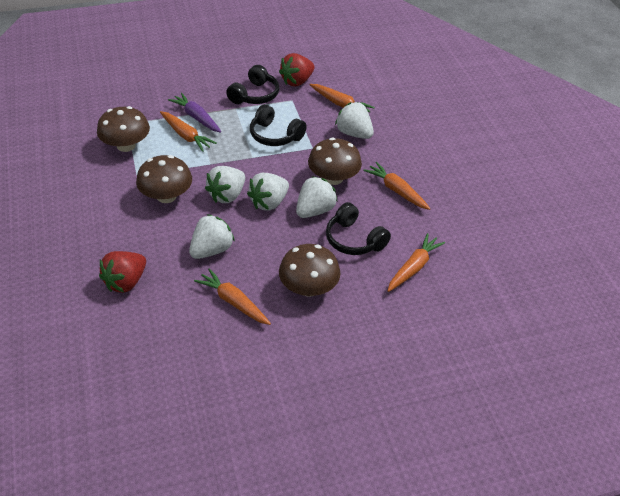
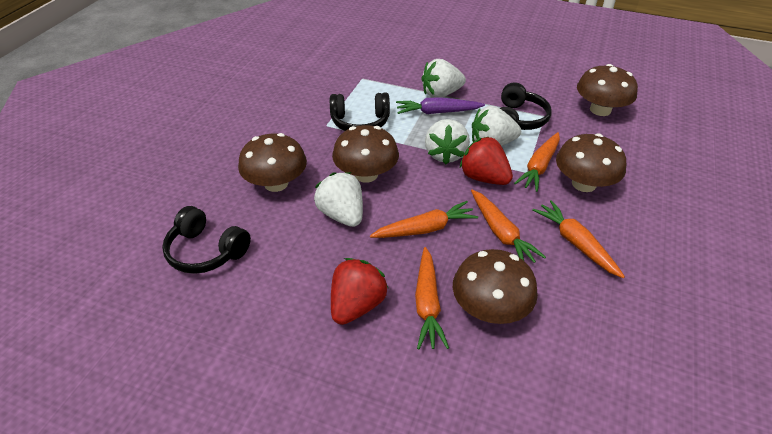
brown mushroom: [97,106,150,152] [136,155,192,203] [279,244,340,297] [308,138,362,185] = 4 -> [238,133,307,192] [332,125,399,183] [453,249,538,324] [556,133,626,192] [577,64,638,116] = 5
white strawberry: [189,214,235,259] [205,166,245,203] [247,173,289,211] [296,176,338,218] [335,102,374,139] = 5 -> [314,172,363,227] [421,59,466,98] [425,119,470,165] [472,106,521,146] = 4

